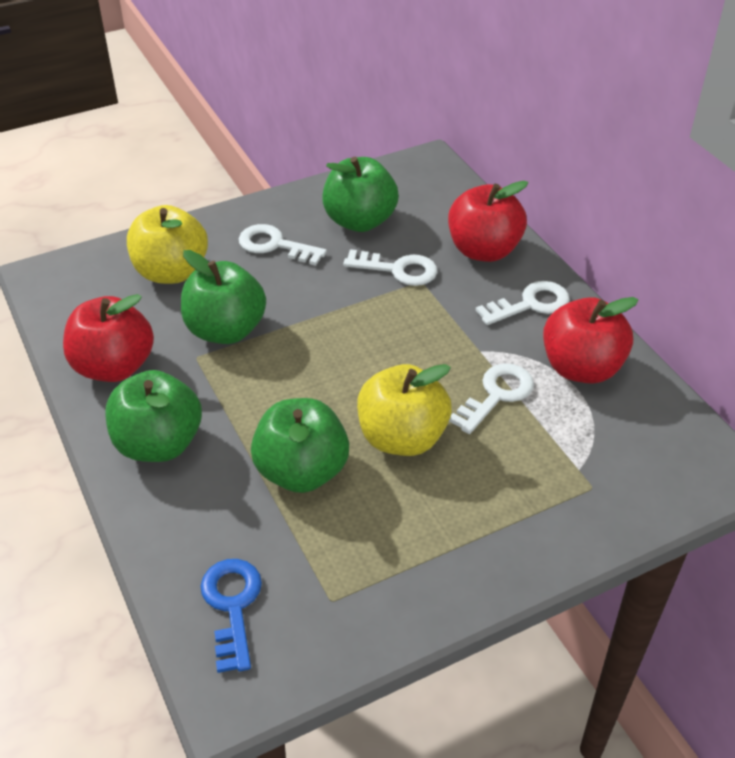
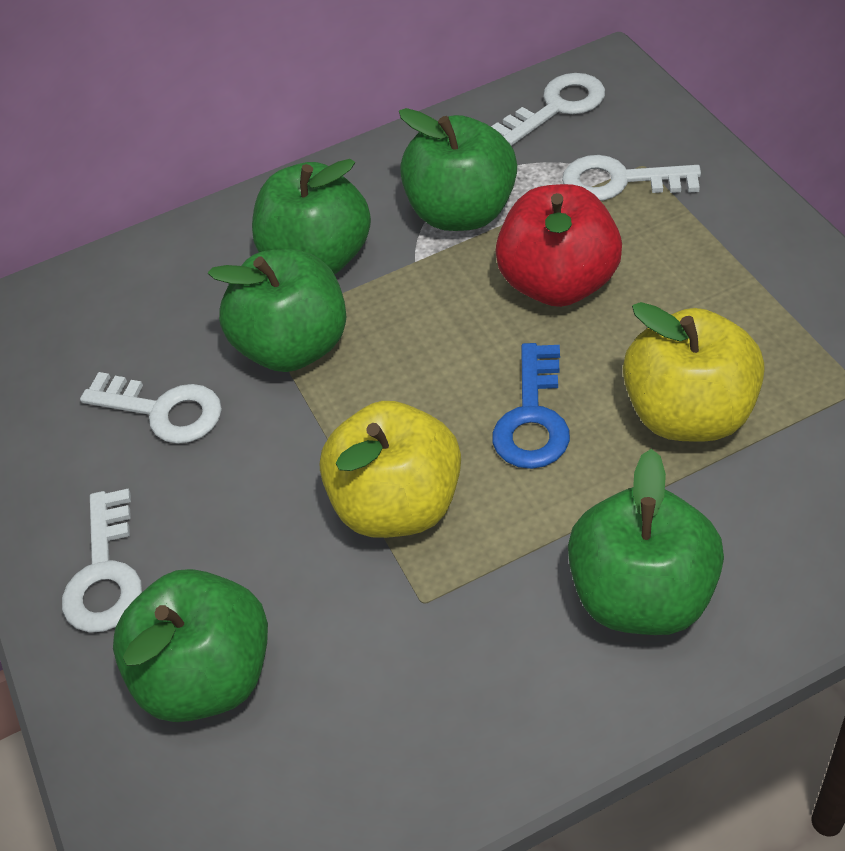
green apple: [105,370,202,462] [181,250,266,344] [251,398,349,493] [322,157,399,232] = 4 -> [113,569,268,722] [208,249,346,372] [252,159,371,275] [399,108,517,231] [568,449,724,635] = 5
red apple: [63,294,154,382] [448,181,528,262] [543,297,638,384] = 3 -> [495,184,622,307] = 1

